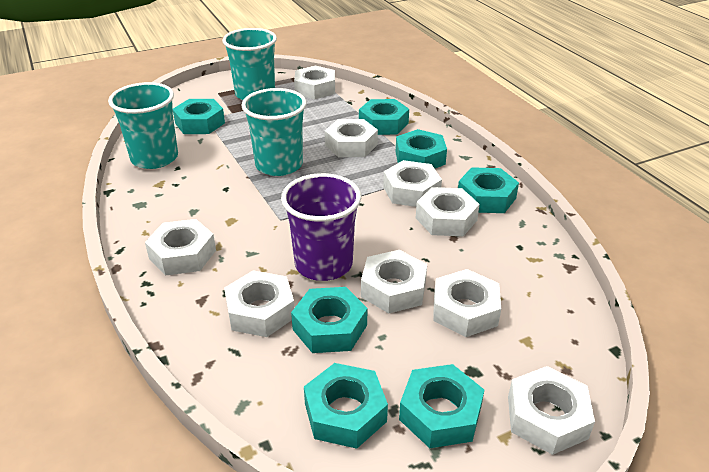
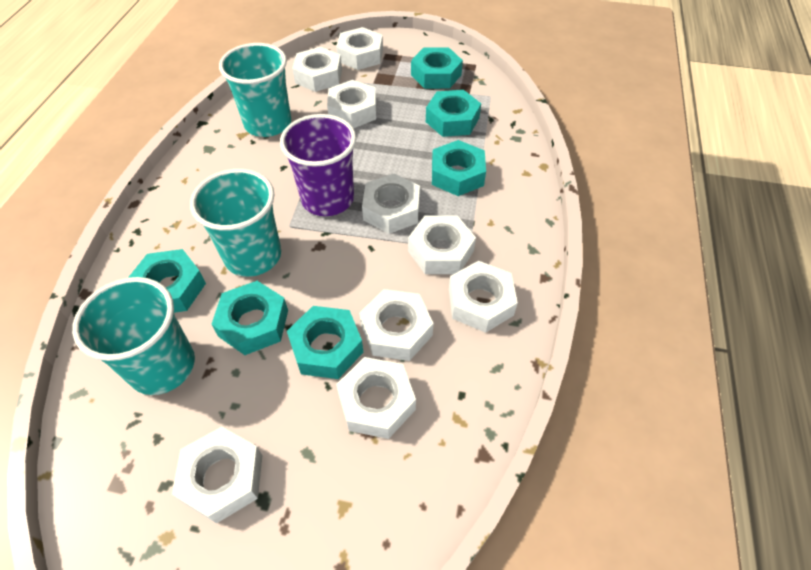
turquoise nut: [173,99,225,134] [291,287,367,353] [304,363,388,449] [359,99,409,135] [396,129,447,169] [399,364,484,448] [458,167,519,213] = 7 -> [128,249,206,313] [211,281,288,355] [287,306,363,379] [411,47,463,89] [426,90,481,137] [432,140,486,196] = 6

